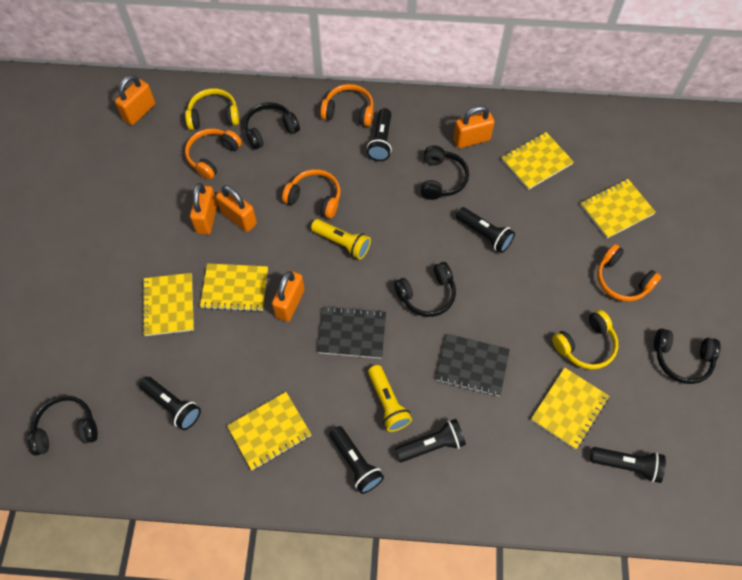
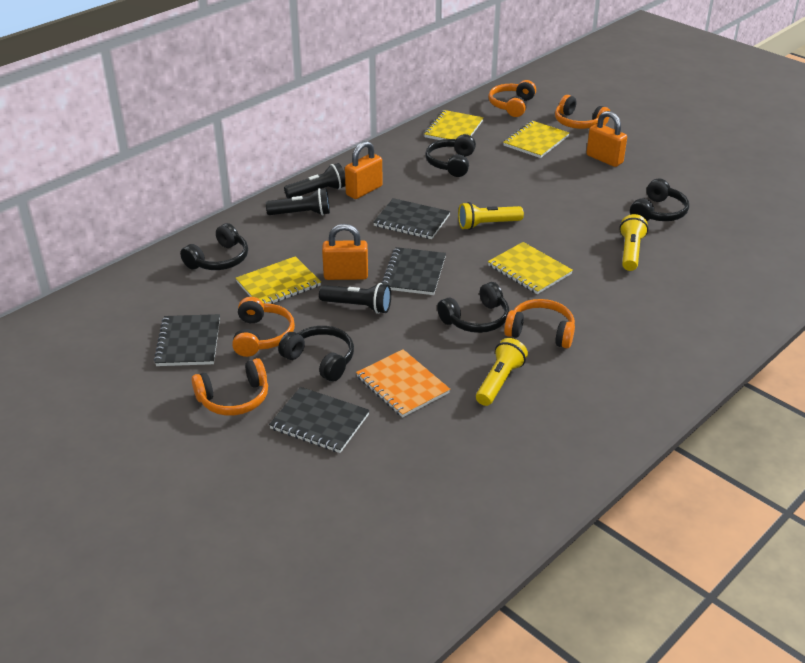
black flashlight: [139,377,201,430] [329,426,384,494] [367,108,392,161] [395,419,466,462] [456,207,515,253] [590,447,666,483] = 6 -> [266,188,330,216] [284,163,345,198] [319,283,391,314] = 3
black notebook: [318,306,386,359] [436,334,510,396] = 2 -> [154,314,220,366] [269,387,370,453] [373,198,450,239] [381,247,446,295] = 4
orange headphones: [185,128,242,180] [282,169,340,219] [320,84,374,127] [597,244,661,302] = 4 -> [192,358,268,416] [232,297,295,357] [488,80,536,117] [504,299,575,348] [555,95,610,129] = 5
orange notebook: none = 0 -> [356,349,450,418] = 1
orange padlock: [115,75,155,125] [190,183,218,235] [216,185,257,232] [272,270,305,322] [453,105,494,148] = 5 -> [322,224,368,280] [345,141,383,199] [586,111,627,167] = 3
yellow flashlight: [311,219,371,260] [368,365,412,432] = 2 -> [458,202,524,230] [476,338,528,406] [619,214,648,271] = 3
yellow headphones: [185,88,239,130] [552,310,618,370] = 2 -> none = 0
yellow notebook: [142,273,194,336] [200,263,268,312] [227,392,312,470] [502,132,574,190] [531,368,609,449] [580,179,656,238] = 6 -> [236,256,321,304] [424,110,483,140] [488,242,573,294] [503,121,569,158] = 4

